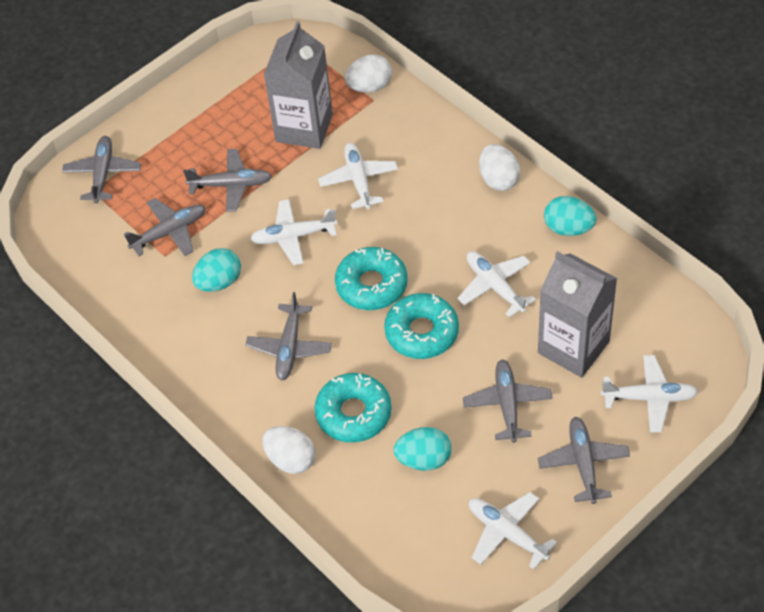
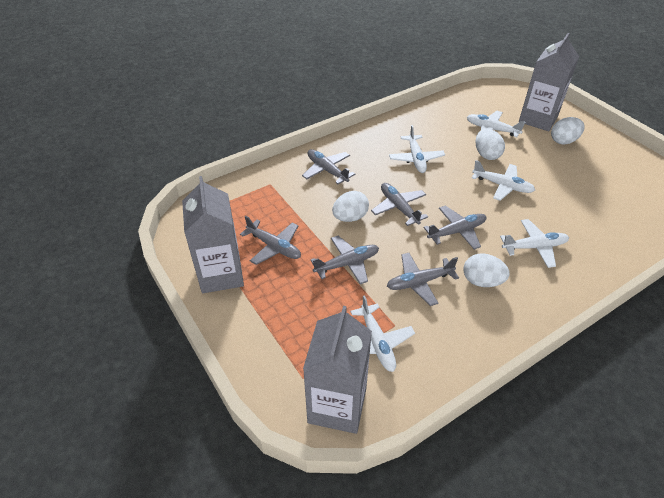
grey carton: [264,21,333,149] [538,251,617,378] = 2 -> [182,176,244,293] [303,306,372,434] [519,33,579,131] = 3
turquoise donut: [315,373,392,443] [335,247,408,310] [384,293,459,359] = 3 -> none = 0
turquoise egg: [192,248,241,292] [394,427,451,471] [544,196,597,236] = 3 -> none = 0
white egg: [262,426,315,474] [345,55,392,92] [479,144,520,191] = 3 -> [332,191,369,222] [463,253,510,287] [476,129,505,160] [551,117,585,145] = 4

